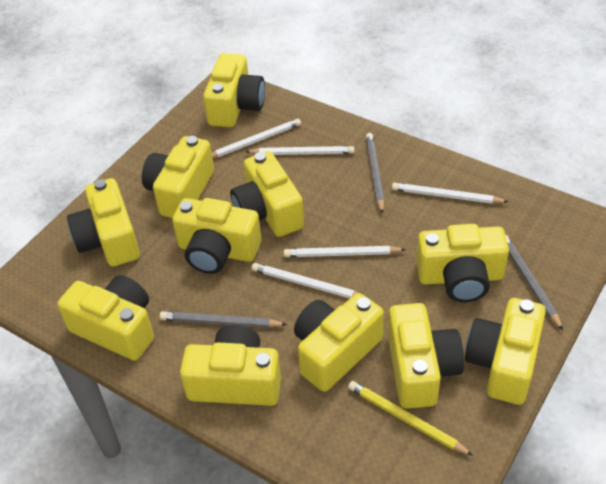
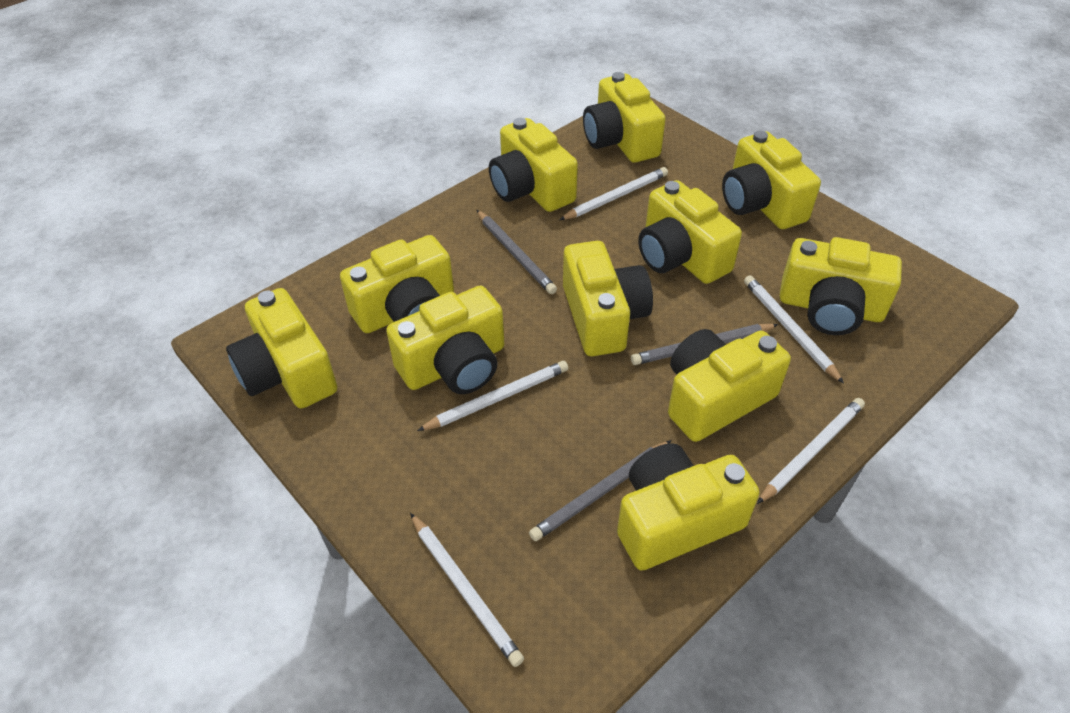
yellow pencil: [348,381,473,456] = 1 -> none = 0

